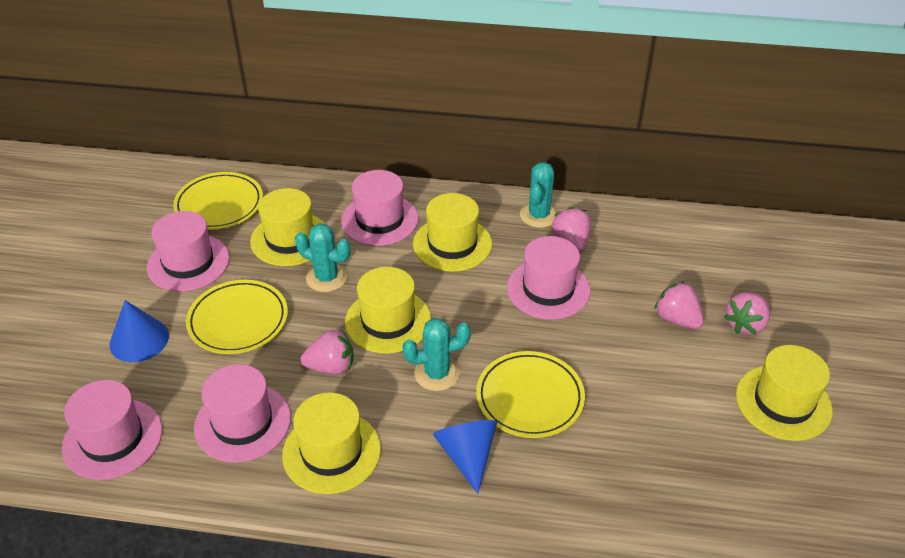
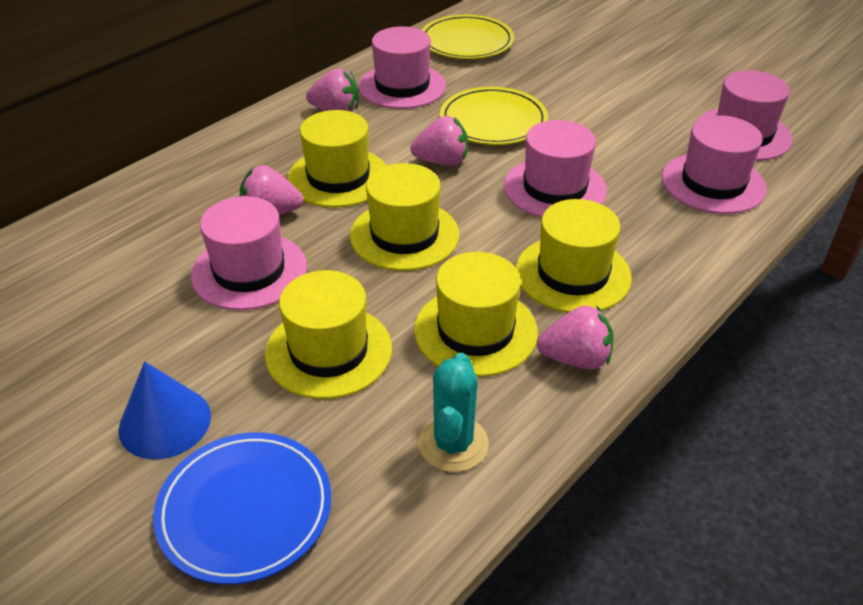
blue cone: [109,300,169,362] [433,420,497,494] = 2 -> [118,361,211,459] = 1
blue plate: none = 0 -> [153,432,332,585] = 1
turquoise cactus: [295,224,350,292] [402,318,471,391] [520,162,558,228] = 3 -> [418,353,489,472] = 1
yellow plate: [173,172,263,230] [186,280,288,354] [476,351,585,438] = 3 -> [422,14,514,59] [440,87,548,145] = 2

